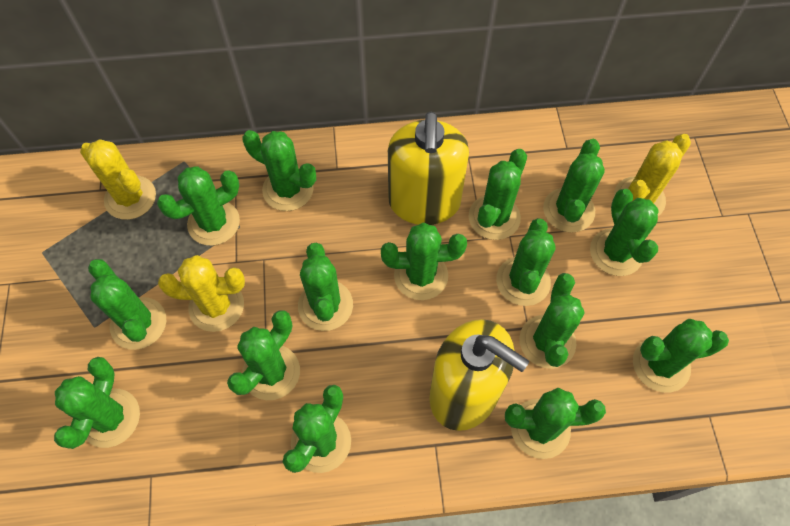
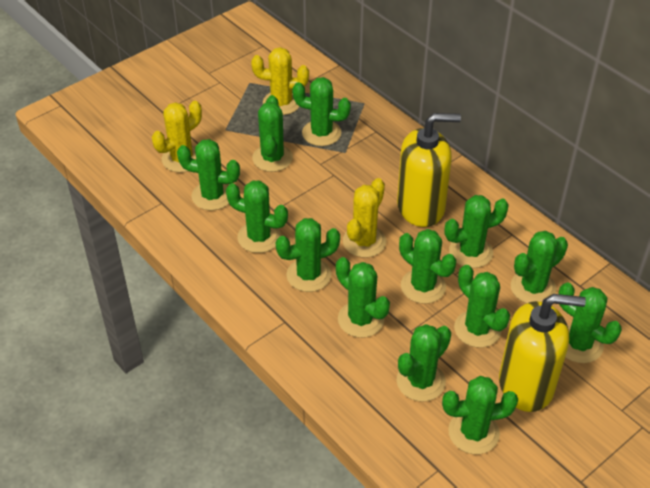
green cactus: [54,357,140,449] [88,259,166,350] [157,166,240,246] [227,310,300,400] [242,130,316,211] [283,385,351,473] [298,243,353,331] [381,222,467,300] [469,149,527,240] [496,218,556,306] [505,388,606,459] [519,273,584,368] [543,139,605,233] [590,189,659,276] [633,319,729,393] = 15 -> [177,139,240,211] [226,180,288,253] [252,95,293,172] [276,218,340,292] [292,77,351,146] [336,257,390,338] [397,324,451,402] [399,229,456,304] [442,376,518,454] [444,195,509,268] [454,265,510,348] [511,231,568,304] [558,283,622,363] = 13

